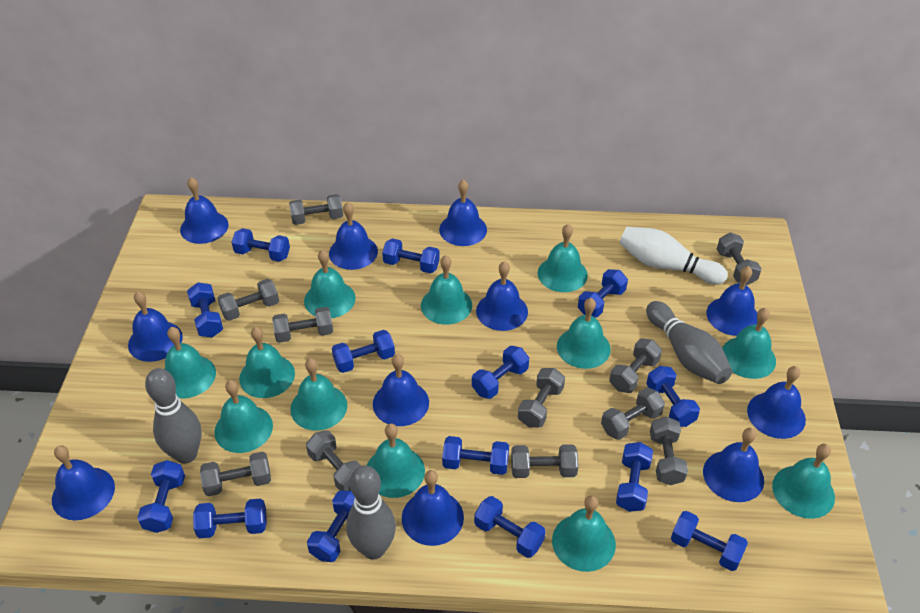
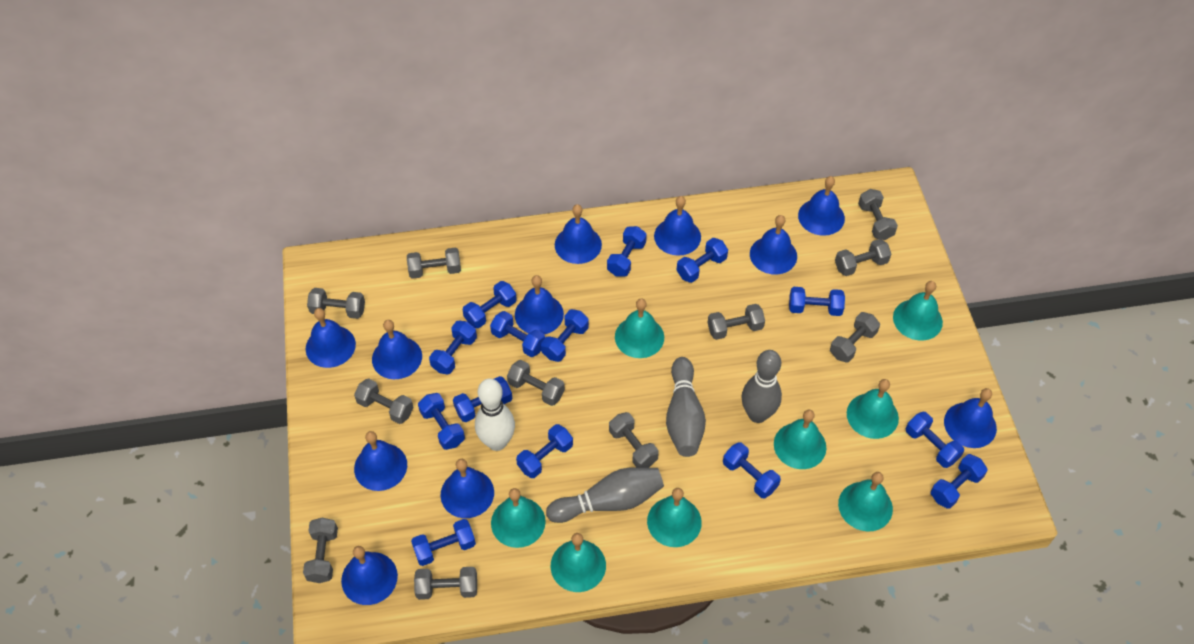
turquoise bell: [164,327,216,398] [214,380,273,453] [239,327,295,398] [290,358,347,431] [304,249,356,318] [367,423,425,498] [421,255,472,325] [538,224,588,292] [552,495,616,572] [557,298,611,369] [722,308,776,379] [772,444,835,519] = 12 -> [491,488,546,548] [551,533,606,592] [615,298,664,358] [647,488,702,547] [774,410,826,469] [838,472,893,532] [847,379,899,439] [893,281,943,340] = 8

